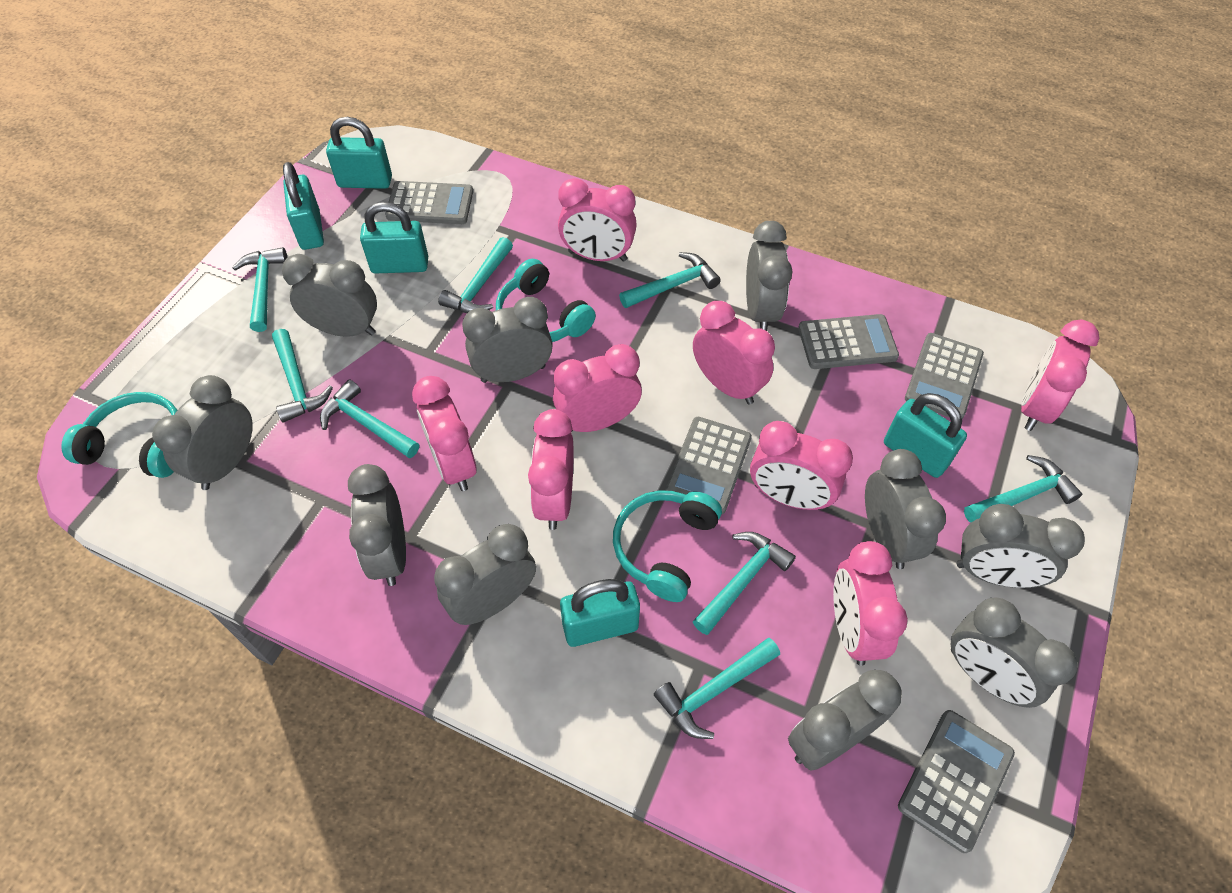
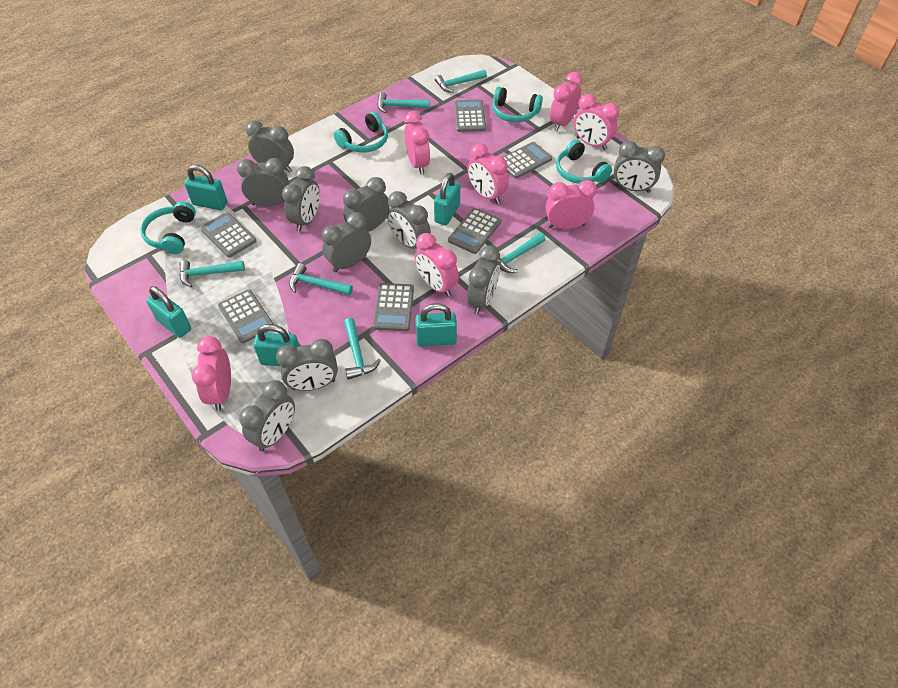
grey calculator: [385,181,473,224] [665,417,752,515] [798,314,899,369] [898,710,1015,853] [905,333,984,419] = 5 -> [201,212,256,258] [218,289,274,343] [373,283,414,331] [448,208,501,254] [454,99,486,132] [502,142,552,178] = 6
pink clock: [412,376,477,491] [528,409,574,530] [553,344,642,432] [558,178,637,262] [693,301,775,404] [750,421,853,510] [833,541,908,666] [1021,320,1099,431] = 8 -> [191,336,231,411] [404,111,430,174] [415,233,459,297] [467,143,509,204] [545,180,597,229] [550,72,583,131] [574,94,619,150] = 7
turquoise hammer: [232,247,287,332] [272,329,333,423] [320,379,419,458] [438,237,513,313] [619,252,721,308] [654,638,780,739] [693,532,796,635] [964,455,1082,523] = 8 -> [180,260,245,287] [289,263,353,295] [344,318,381,380] [377,92,430,113] [435,70,487,93] [498,233,546,273] = 6
turquoise headphones: [61,392,177,478] [496,259,596,342] [613,490,722,602] = 3 -> [140,202,196,254] [334,112,388,153] [492,87,543,123] [556,140,612,184] = 4

